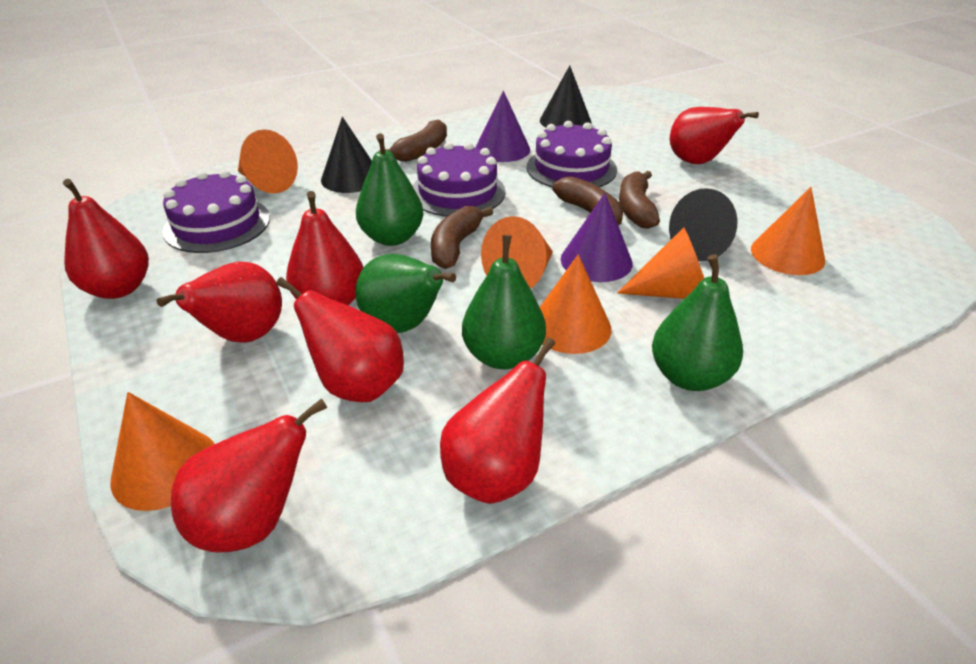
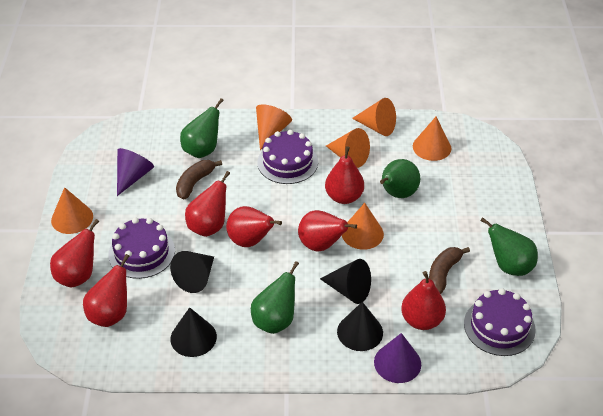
black cone: [321,117,372,193] [540,66,591,128] [669,188,738,262] = 3 -> [170,251,214,293] [171,307,217,357] [320,259,371,304] [337,302,383,351] = 4
brown banana: [385,119,447,162] [431,206,493,269] [552,176,624,226] [619,171,660,229] = 4 -> [176,160,222,200] [429,247,470,294] = 2

